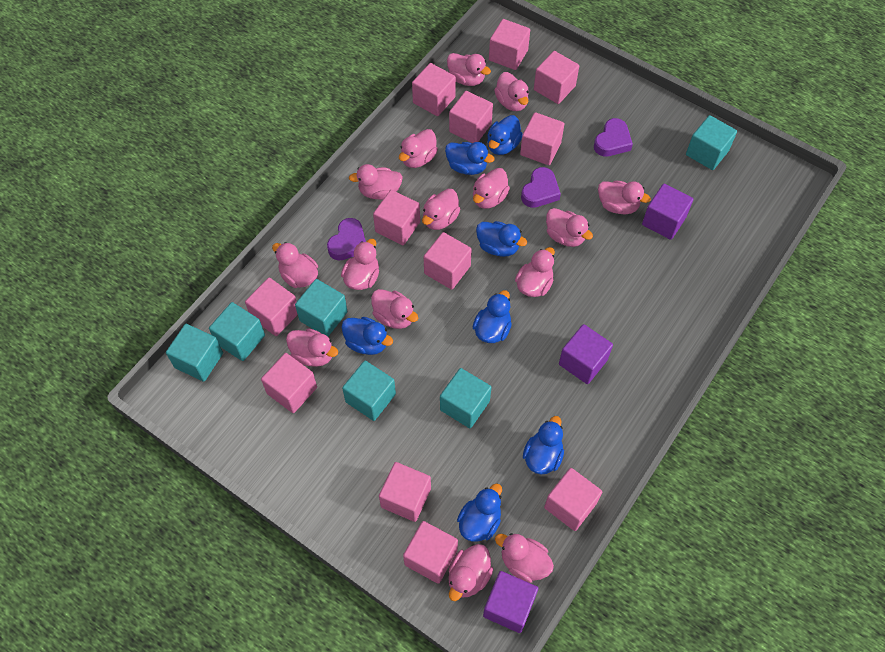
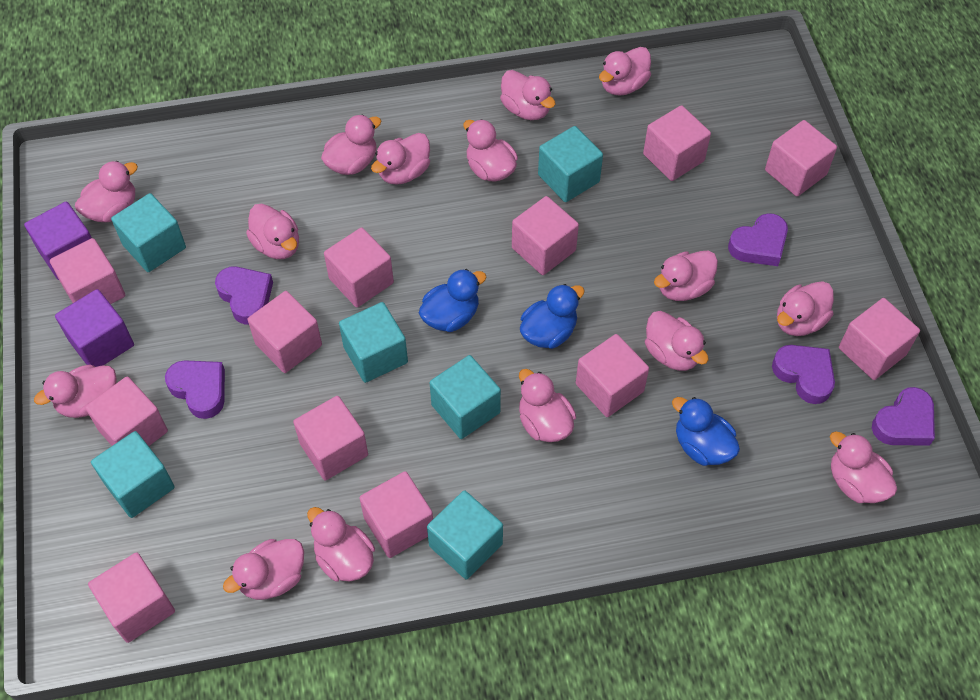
blue duck: [342,317,393,355] [445,142,495,175] [457,483,502,542] [472,290,512,343] [476,221,527,257] [487,115,523,155] [523,416,564,474] = 7 -> [419,269,486,332] [520,284,585,349] [672,397,740,466] = 3
purple cube: [483,571,538,633] [559,324,613,384] [642,184,693,240] = 3 -> [24,202,92,280] [55,289,134,367] = 2
purple heart: [327,218,366,261] [521,167,561,208] [594,118,633,157] = 3 -> [165,360,225,419] [215,267,273,325] [728,213,788,266] [772,345,835,404] [872,387,935,446] = 5

